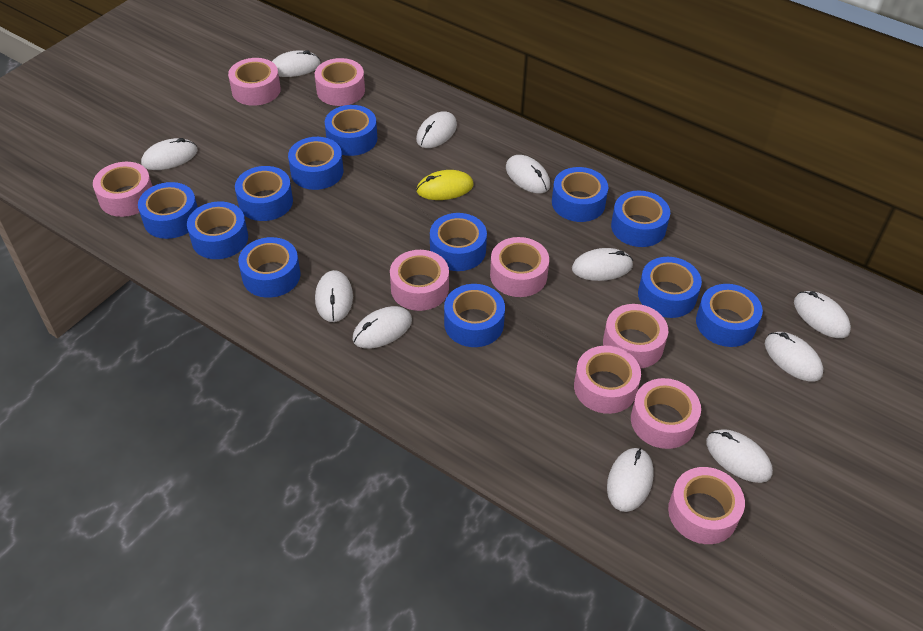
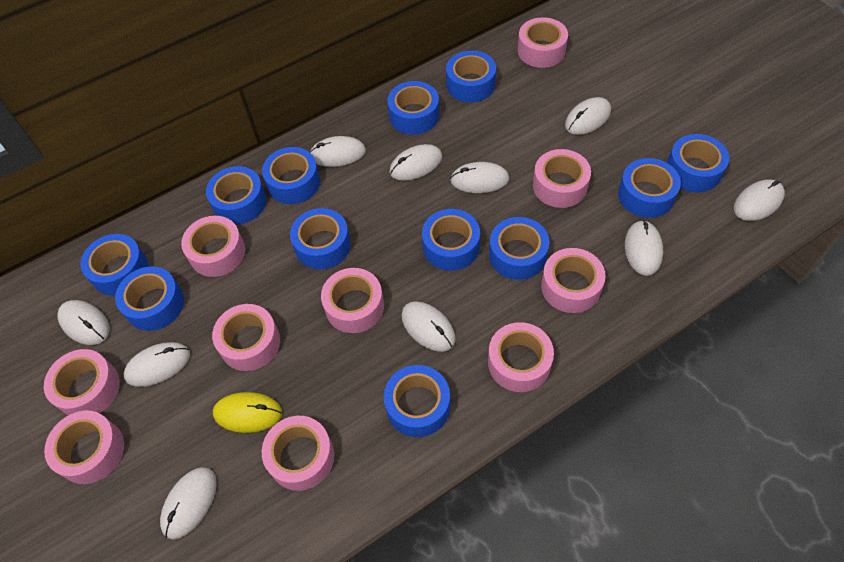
pink tape: [93,162,152,217] [228,58,281,106] [315,58,365,106] [390,250,449,311] [490,237,549,297] [574,346,641,414] [603,304,668,368] [631,378,701,449] [668,467,745,544] = 9 -> [44,349,120,415] [44,411,124,484] [181,216,245,277] [212,304,280,371] [262,416,334,491] [321,268,384,333] [488,322,554,392] [518,17,568,68] [533,149,591,208] [541,248,606,313] = 10
white mouse: [141,138,198,170] [272,50,321,77] [315,270,353,322] [353,306,412,349] [416,111,457,148] [506,155,550,193] [572,248,633,281] [607,448,654,512] [706,429,773,483] [765,332,823,381] [794,291,851,338] = 11 -> [58,300,110,345] [124,342,190,387] [160,467,217,540] [310,136,366,167] [389,144,442,181] [401,301,456,352] [450,162,509,193] [565,97,611,135] [625,220,663,276] [734,179,785,221] = 10

